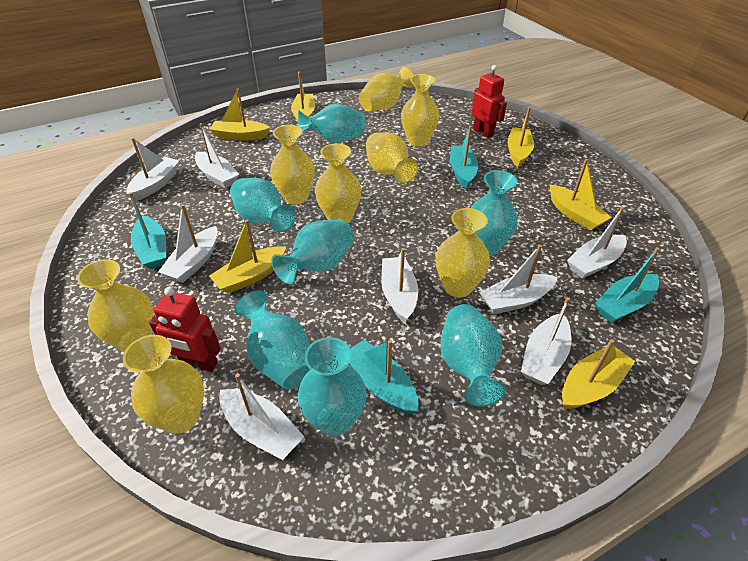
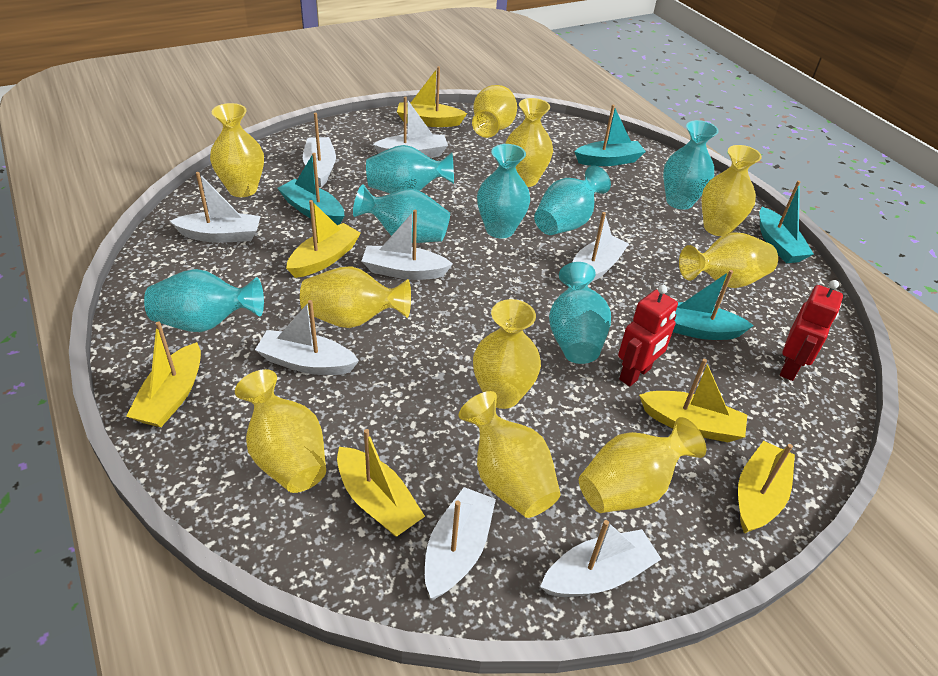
yellow vase: [77,259,154,352] [123,335,204,434] [270,125,315,205] [315,143,361,223] [359,67,414,111] [366,132,418,183] [401,74,440,146] [436,208,490,297] = 8 -> [210,103,264,197] [235,369,326,493] [300,266,411,328] [459,391,561,518] [472,85,517,138] [473,299,541,409] [505,98,553,187] [579,417,706,513] [679,232,778,288] [701,145,762,236] = 10

